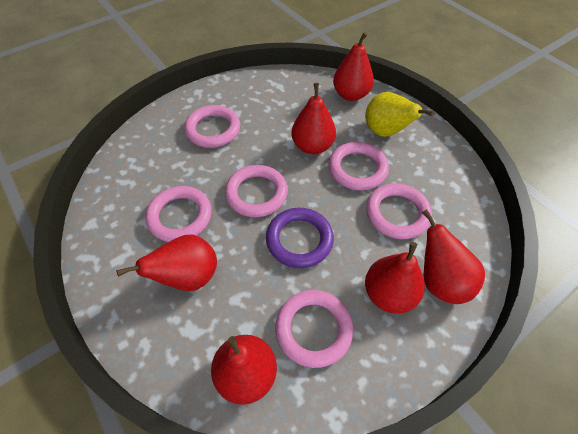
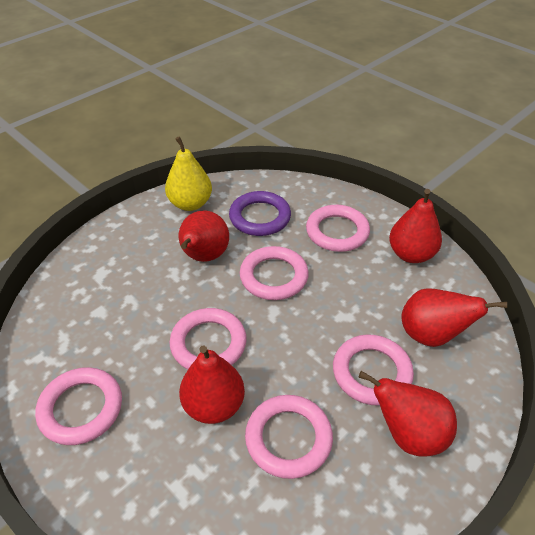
red pear: [116,235,217,291] [211,335,277,405] [291,83,336,154] [333,32,374,101] [365,242,425,313] [422,209,485,304] = 6 -> [179,210,229,262] [179,346,245,424] [359,371,457,456] [389,189,442,263] [401,288,507,347] = 5

